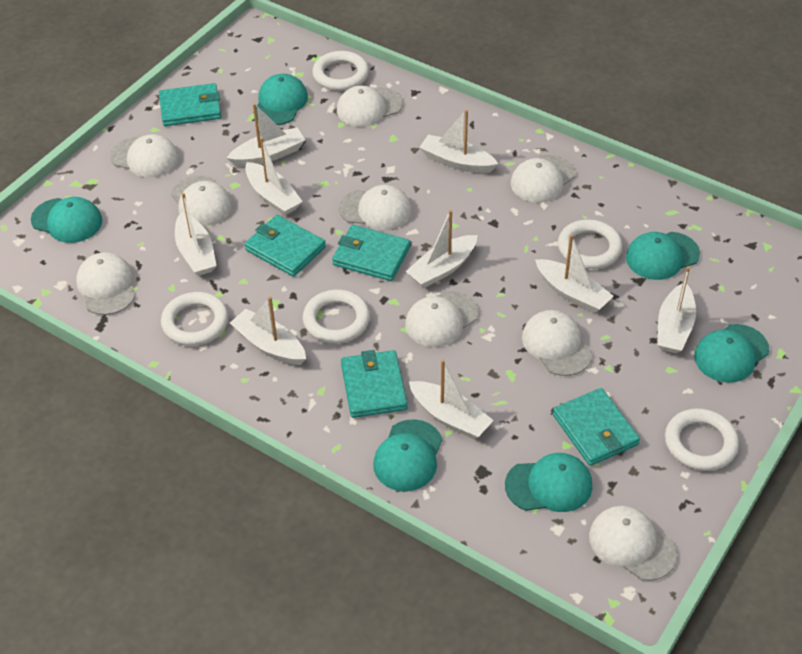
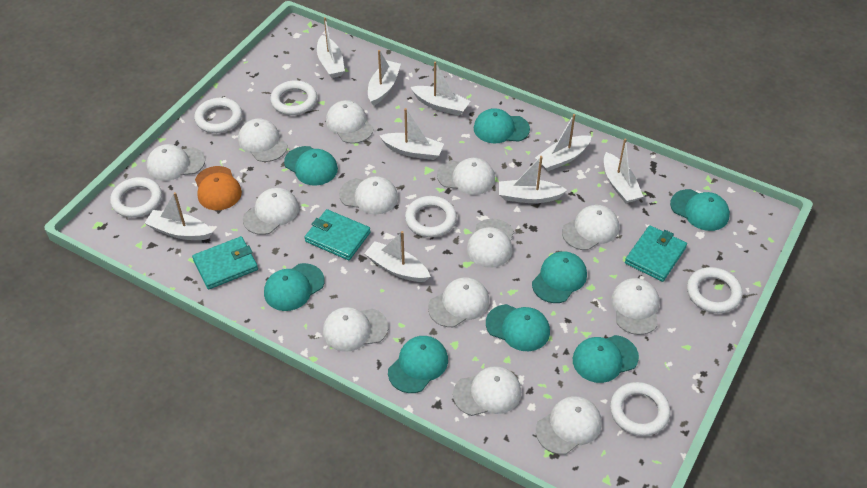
orange cap: none = 0 -> [195,166,242,210] = 1
turquoise cap: [31,197,102,243] [253,74,308,125] [373,419,442,491] [505,453,592,512] [626,232,700,280] [694,324,769,383] = 6 -> [264,263,325,311] [284,146,338,185] [388,336,448,393] [474,108,530,143] [486,304,550,351] [532,251,587,303] [573,335,639,383] [670,189,730,231] = 8
turquoise wallet: [159,83,221,126] [244,215,326,277] [332,225,411,281] [341,350,408,418] [553,388,640,466] = 5 -> [192,236,258,289] [305,209,371,260] [625,225,687,282] = 3
white cap: [76,252,135,315] [110,134,179,178] [171,175,232,226] [337,85,403,127] [339,185,412,230] [405,291,479,347] [511,155,575,203] [522,310,592,376] [589,506,677,581] = 9 -> [146,144,205,181] [238,119,287,162] [243,188,299,235] [323,307,388,352] [326,100,374,144] [339,176,398,214] [428,277,489,327] [437,158,495,195] [453,366,521,416] [467,219,514,268] [536,396,602,455] [562,205,619,250] [611,278,660,335] = 13
white ring: [161,292,228,346] [303,290,370,344] [312,51,369,91] [558,219,623,269] [665,408,739,471] = 5 -> [110,177,162,218] [194,98,242,133] [270,80,317,115] [405,196,457,237] [610,382,670,436] [687,267,743,313] = 6

